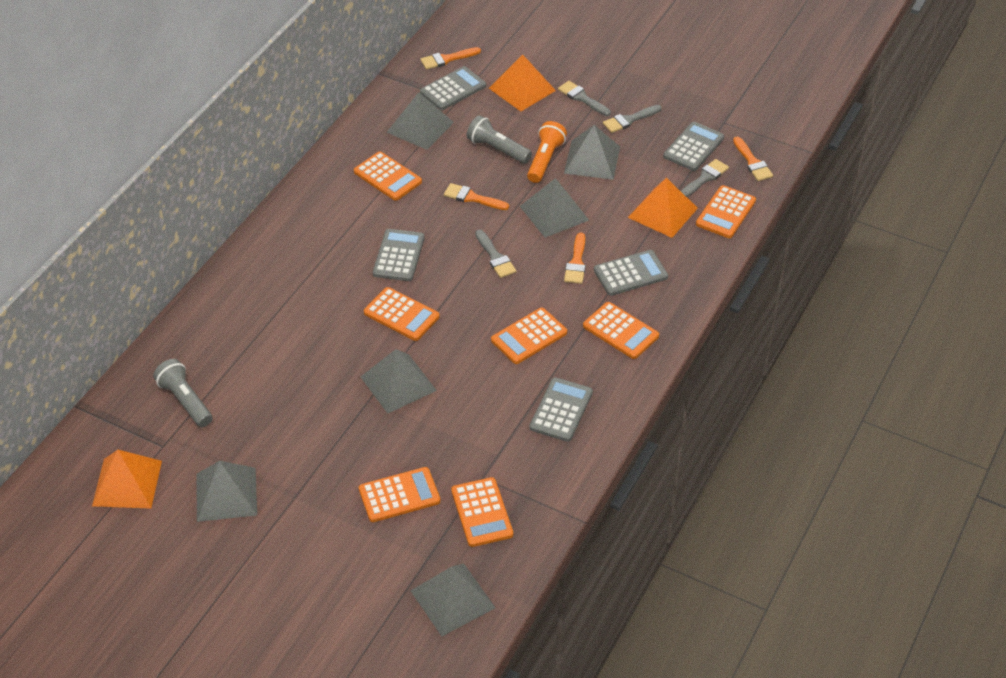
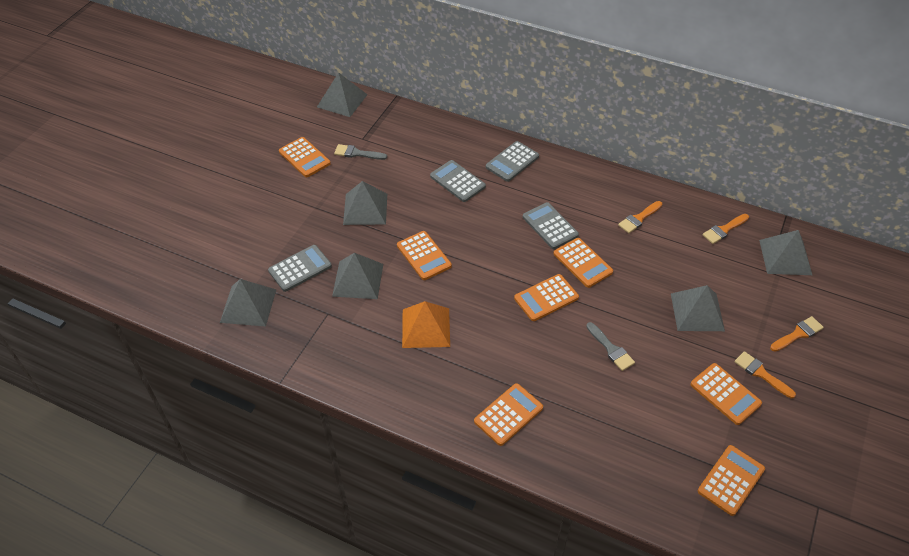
grey brush: [475,230,516,278] [558,81,611,116] [603,105,662,133] [681,159,729,197] = 4 -> [334,144,387,160] [586,322,635,371] = 2
grey calculator: [373,229,425,281] [420,66,486,110] [530,377,593,442] [594,250,668,296] [663,122,724,171] = 5 -> [268,245,332,292] [430,160,486,202] [486,141,539,182] [523,202,579,249] = 4
grey flashlight: [153,359,212,427] [467,115,532,164] = 2 -> none = 0
orange flashlight: [527,121,567,183] = 1 -> none = 0
orange pyramid: [92,450,162,509] [489,55,556,111] [628,178,698,238] = 3 -> [402,301,450,348] = 1

